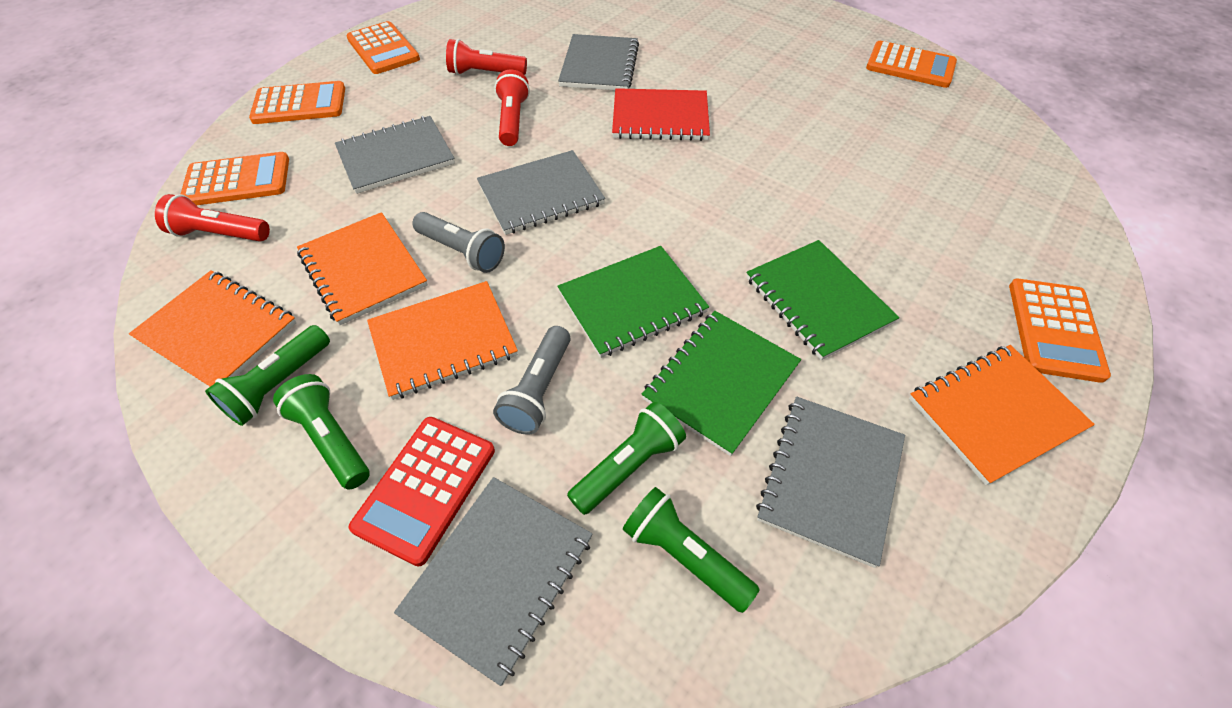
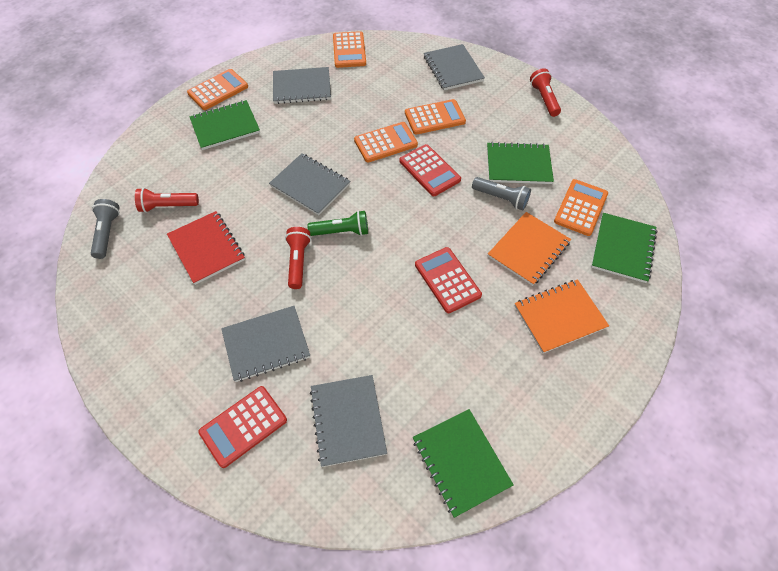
green flashlight: [205,325,330,426] [273,374,370,490] [567,402,686,515] [623,487,760,613] = 4 -> [308,210,368,236] = 1
green notebook: [557,246,709,358] [642,311,801,456] [746,240,899,360] = 3 -> [189,100,260,150] [413,409,514,518] [487,142,554,184] [591,213,657,283] = 4
orange notebook: [129,270,297,387] [297,212,428,325] [367,281,518,400] [909,345,1095,485] = 4 -> [488,212,571,286] [514,279,609,353] = 2
red calculator: [349,417,495,566] = 1 -> [198,386,287,468] [399,144,461,196] [415,247,482,313] = 3

